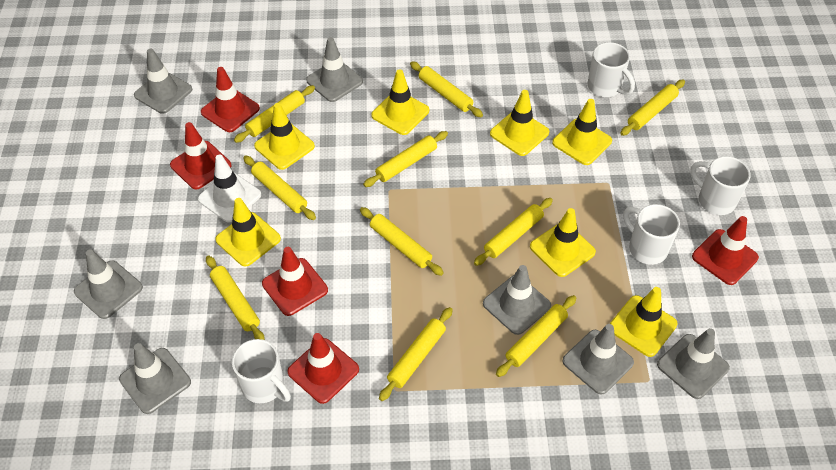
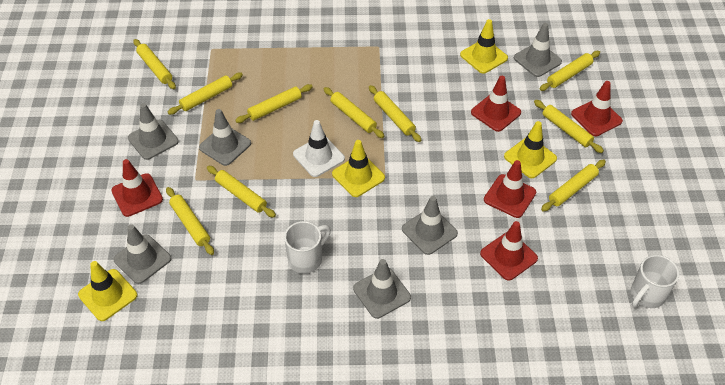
grey traffic cone: [74,249,143,319] [119,343,191,414] [134,49,192,114] [306,37,363,102] [483,265,551,335] [562,324,634,395] [657,328,730,399] = 7 -> [113,224,171,284] [128,103,179,160] [199,109,251,166] [353,259,411,319] [402,196,458,255] [514,23,562,77] = 6
white mug: [232,339,291,403] [588,42,635,97] [623,204,680,265] [690,156,751,215] = 4 -> [284,221,331,274] [631,255,679,308] = 2
yellow traffic cone: [215,198,281,267] [254,103,315,170] [371,69,429,135] [490,90,549,156] [530,208,596,277] [552,99,612,165] [610,287,678,357] = 7 -> [78,261,137,321] [332,140,385,197] [460,19,508,74] [504,121,557,178] = 4

